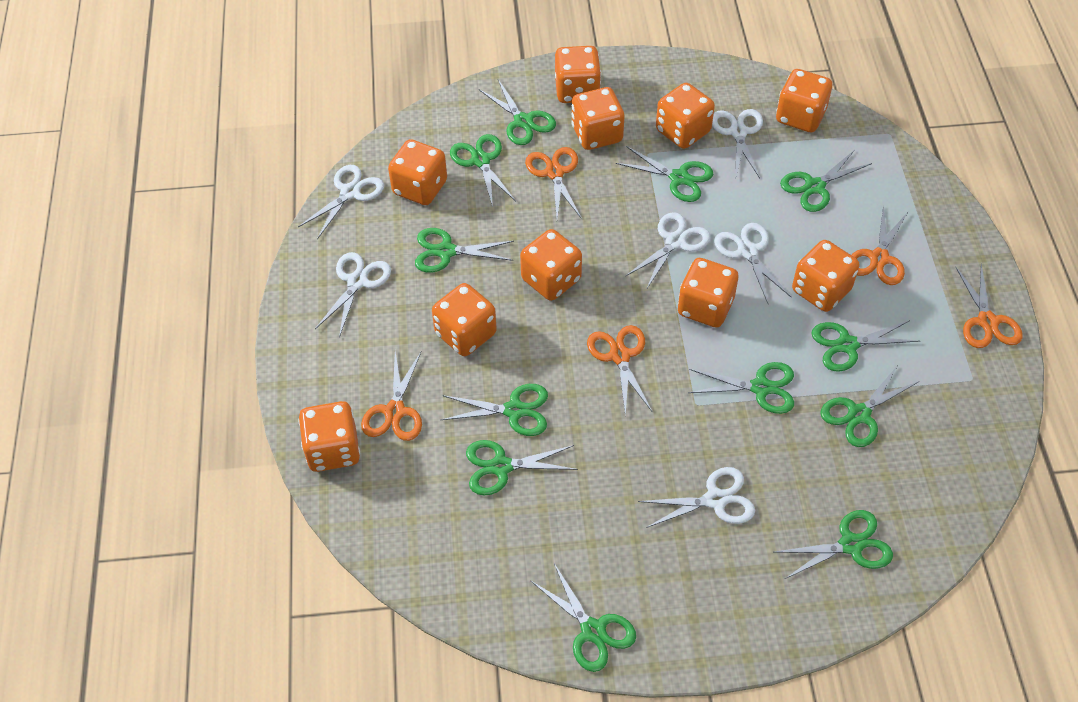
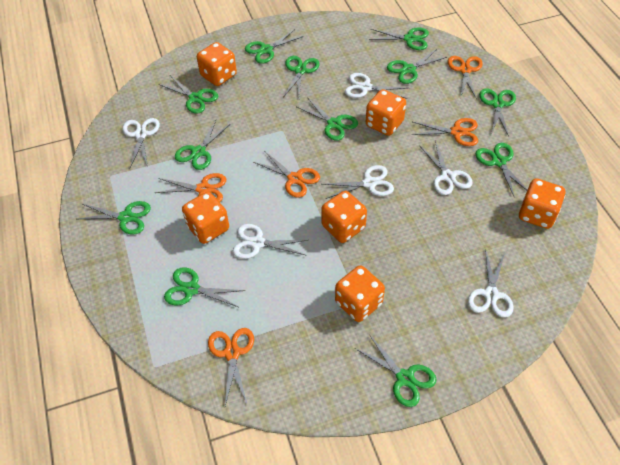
orange dice: [298,401,360,472] [388,139,447,205] [432,283,497,356] [520,229,582,301] [555,46,601,103] [571,87,624,150] [656,83,715,149] [678,258,739,327] [776,69,832,132] [792,240,859,312] = 10 -> [182,192,229,244] [197,42,237,86] [321,191,367,243] [335,265,385,322] [366,89,406,136] [519,178,565,229] = 6

